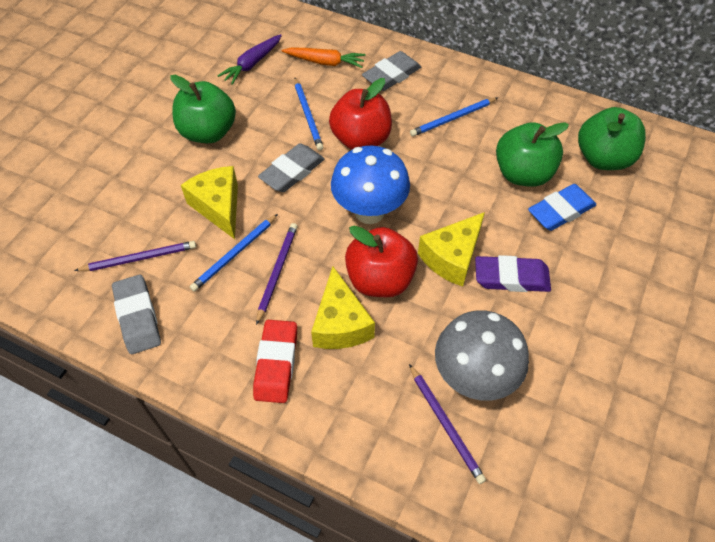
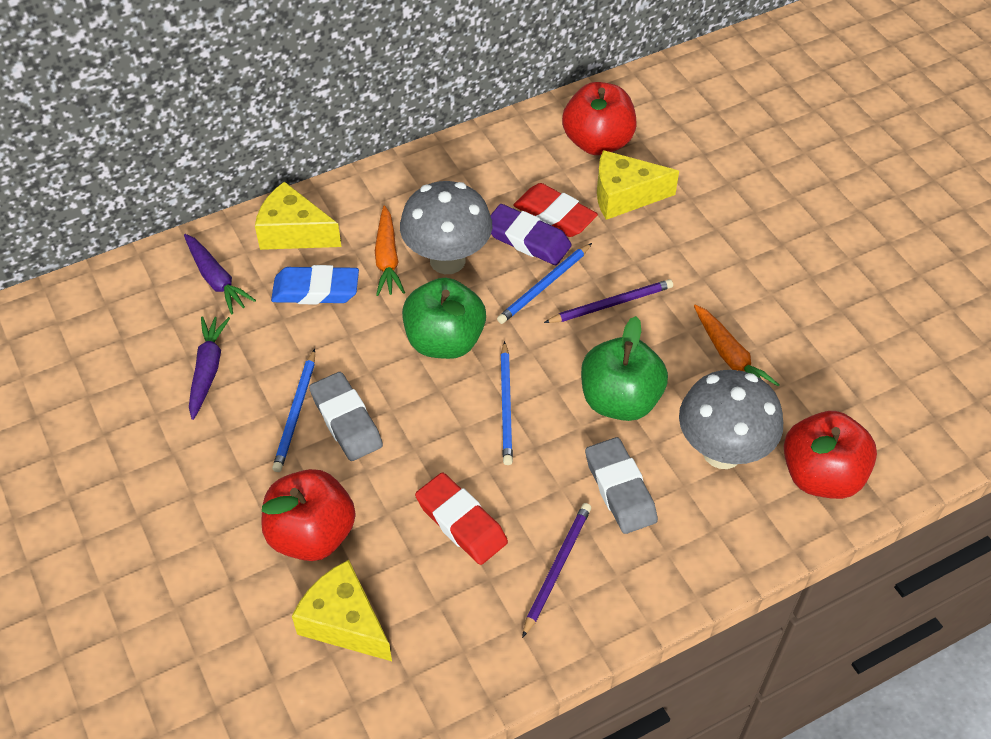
blue mushroom: [331,146,410,224] = 1 -> none = 0
green apple: [170,75,236,143] [496,122,569,187] [578,107,646,170] = 3 -> [402,278,486,359] [581,316,668,421] = 2
grey eraser: [112,275,161,354] [258,144,325,192] [362,51,421,91] = 3 -> [309,372,383,461] [585,437,658,534] = 2
grey mushroom: [435,310,529,401] = 1 -> [400,181,492,274] [679,370,783,469] = 2
orange carrot: [282,48,366,68] = 1 -> [375,205,405,296] [694,304,780,387] = 2
purple carrot: [217,34,282,85] = 1 -> [184,234,256,314] [189,316,230,420] = 2
purple pencil: [74,241,196,271] [256,223,297,325] [409,364,486,484] = 3 -> [522,503,591,638] [544,279,673,323] = 2
red apple: [329,78,392,150] [345,226,418,297] = 2 -> [261,469,356,561] [562,82,636,155] [784,411,877,499] = 3
red eraser: [253,320,297,403] = 1 -> [415,472,508,565] [513,183,598,237] = 2

